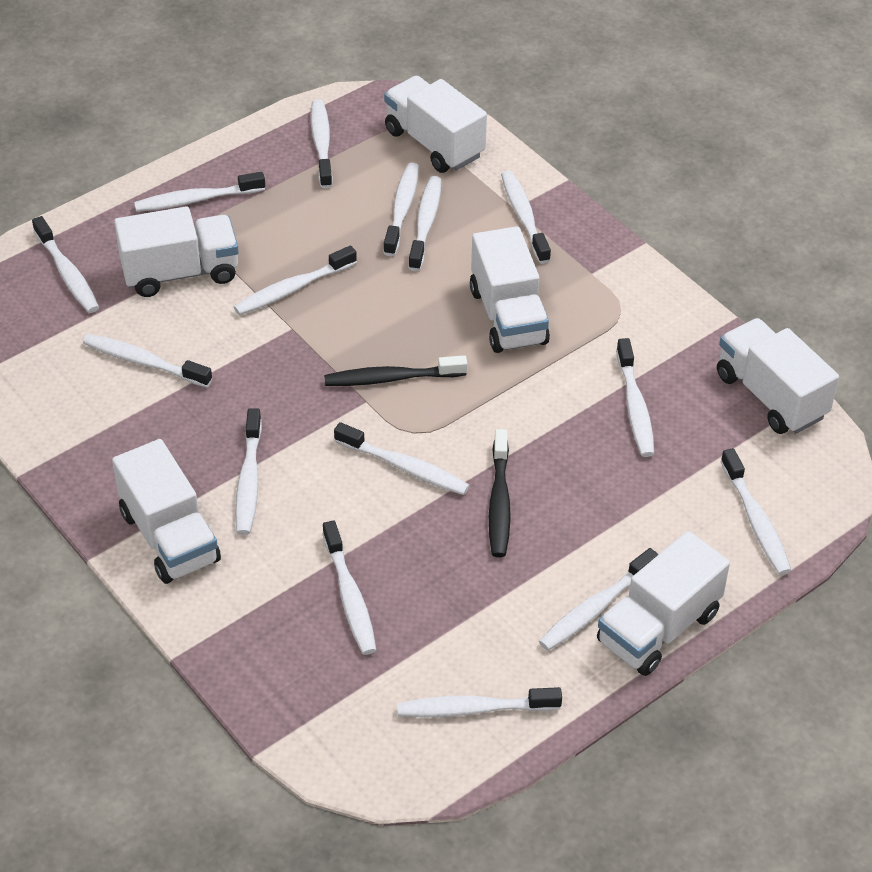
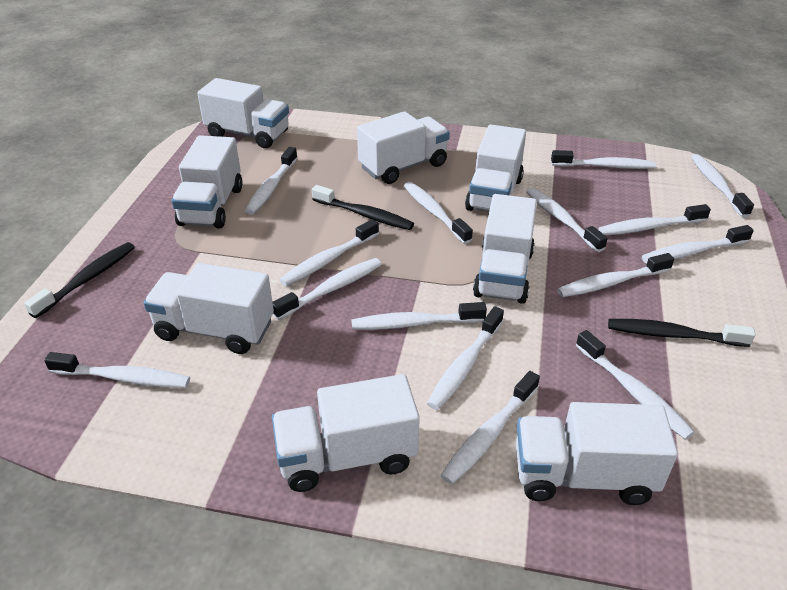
black toothbrush: [324,355,467,386] [489,429,511,557] = 2 -> [24,242,135,318] [312,185,414,230] [608,319,755,347] = 3
white truck: [112,439,221,584] [114,206,239,297] [384,76,487,173] [470,226,550,353] [597,531,730,676] [717,318,839,434] = 6 -> [144,263,274,354] [171,135,242,229] [197,78,289,148] [272,374,420,492] [357,111,450,184] [465,124,526,212] [473,194,537,304] [516,402,678,505] = 8

